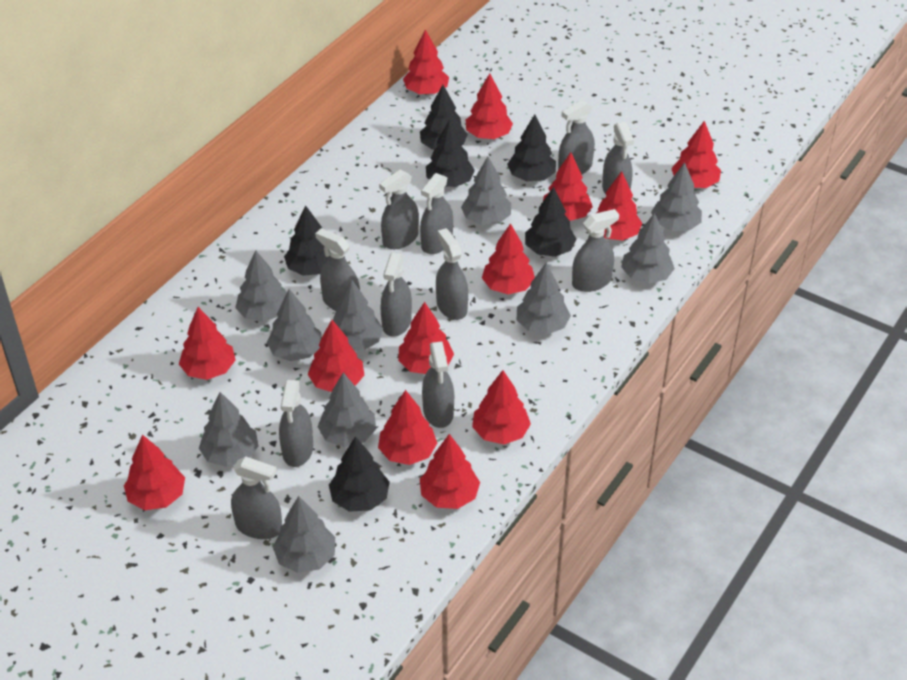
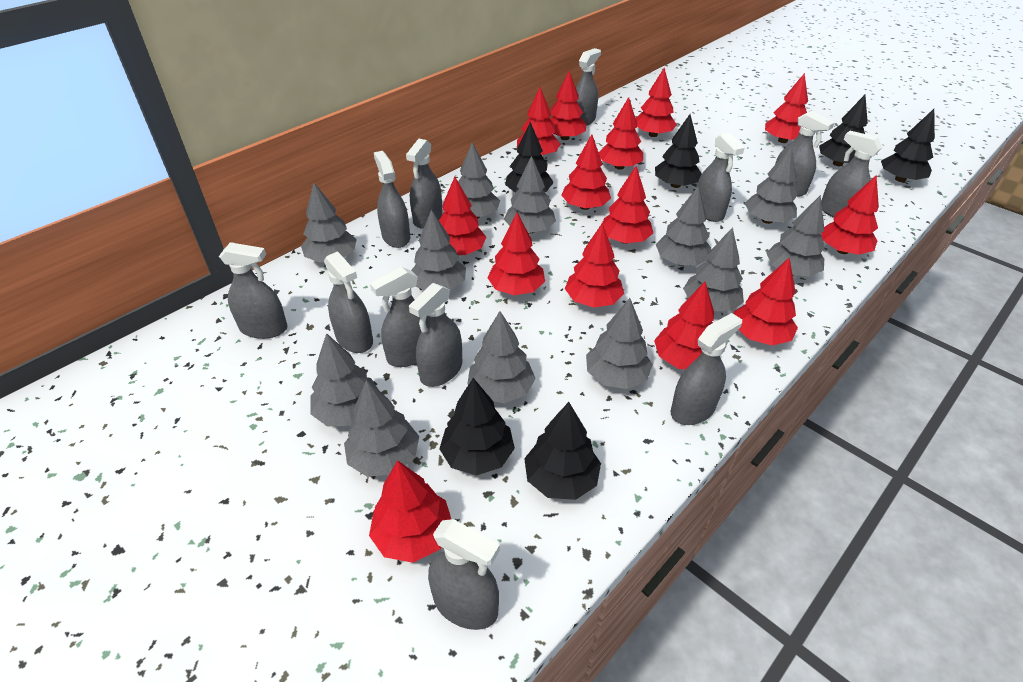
grey spray bottle: [231,456,282,539] [279,380,313,467] [315,228,360,311] [379,170,419,249] [380,253,412,337] [420,173,453,254] [422,342,454,428] [436,228,468,320] [558,100,595,175] [572,209,619,292] [602,122,634,194] = 11 -> [219,242,288,339] [324,251,373,353] [370,267,427,367] [373,151,410,248] [406,139,442,229] [409,283,462,387] [428,519,500,630] [576,48,601,126] [671,313,742,425] [697,132,744,222] [775,110,835,197] [821,131,882,218] = 12
grey tree: [199,392,258,467] [235,250,287,322] [266,289,322,361] [273,496,335,573] [318,373,376,447] [333,279,383,351] [461,157,511,225] [517,263,571,334] [621,213,675,284] [651,162,702,231] = 10 -> [301,183,357,262] [311,333,378,427] [344,380,419,477] [411,209,466,290] [458,142,500,218] [467,311,536,403] [504,156,556,234] [586,298,653,389] [656,186,711,266] [683,227,744,311] [745,146,797,224] [767,195,825,277] = 12
red tree: [124,435,185,510] [179,307,236,380] [308,320,365,392] [378,390,437,465] [398,302,454,374] [403,29,449,94] [420,434,480,509] [466,73,513,139] [472,370,531,444] [482,223,535,294] [543,152,593,221] [595,171,642,241] [671,121,721,188] = 13 -> [369,460,451,563] [439,177,486,255] [487,212,545,295] [517,87,561,156] [550,71,586,140] [561,134,611,210] [565,224,624,308] [599,97,643,170] [602,166,653,244] [636,68,677,137] [654,282,714,369] [734,257,798,346] [765,73,808,143] [821,175,879,255] = 14

